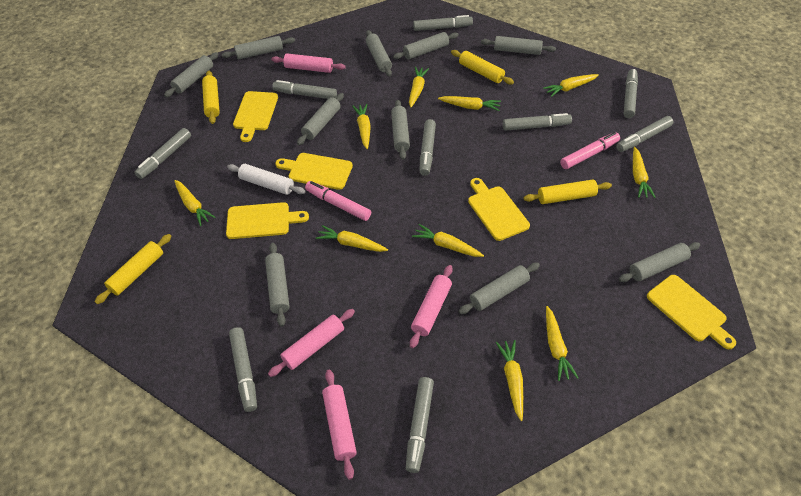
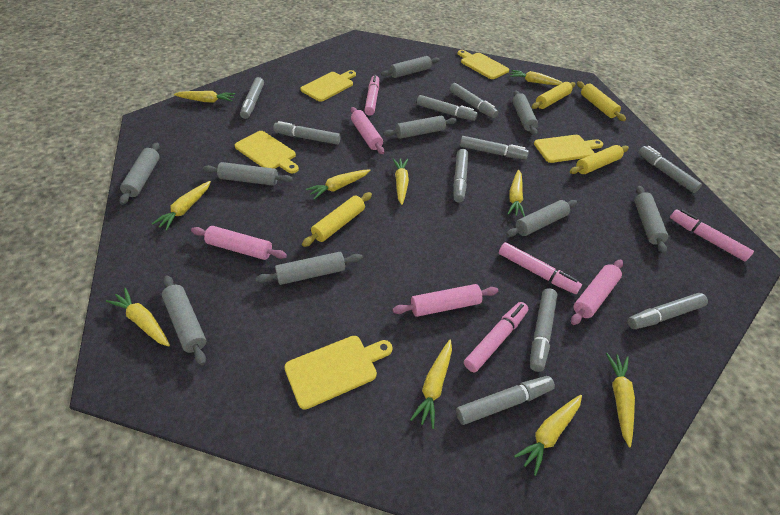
grey marker: [134,128,191,179] [229,327,257,412] [272,80,337,99] [406,377,434,473] [413,15,473,31] [420,119,436,176] [503,113,572,131] [616,116,673,152] [623,69,638,118] = 9 -> [240,77,264,119] [273,121,340,145] [417,95,477,121] [450,83,498,118] [453,149,468,202] [456,376,555,425] [460,136,529,159] [530,288,558,372] [627,293,708,329] [638,146,702,193] = 10
grey rolling pin: [164,52,218,97] [222,36,295,59] [265,243,290,327] [297,93,344,145] [366,30,392,77] [391,100,410,160] [393,32,458,60] [458,263,540,314] [481,36,556,55] [619,242,700,282] = 10 -> [119,143,160,205] [162,275,206,365] [203,162,293,186] [256,252,363,285] [381,56,439,78] [383,115,457,139] [506,200,577,237] [512,91,538,136] [634,186,668,254] = 9
pink marker: [305,181,371,221] [560,132,620,169] = 2 -> [364,75,379,116] [464,302,528,373] [499,242,582,294] [670,209,754,261] = 4
white rolling pin: [227,164,306,195] = 1 -> none = 0

